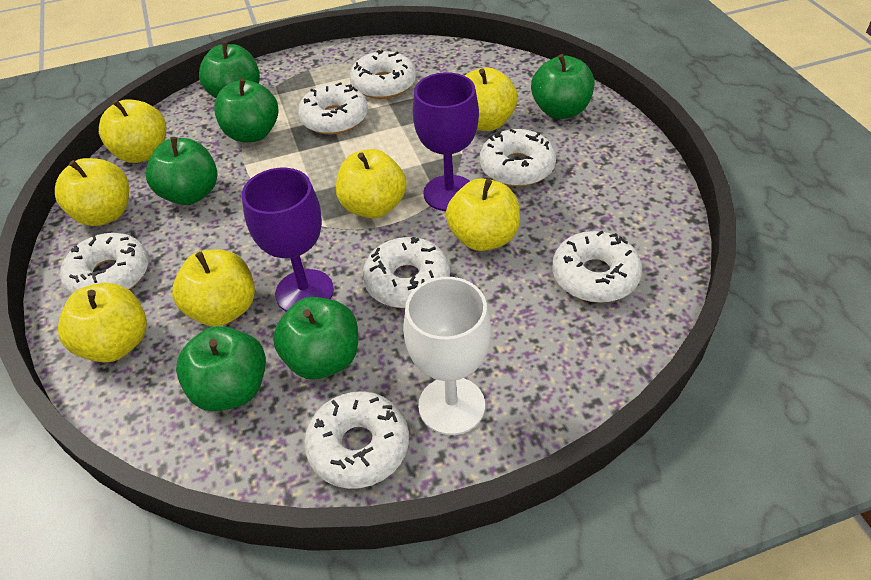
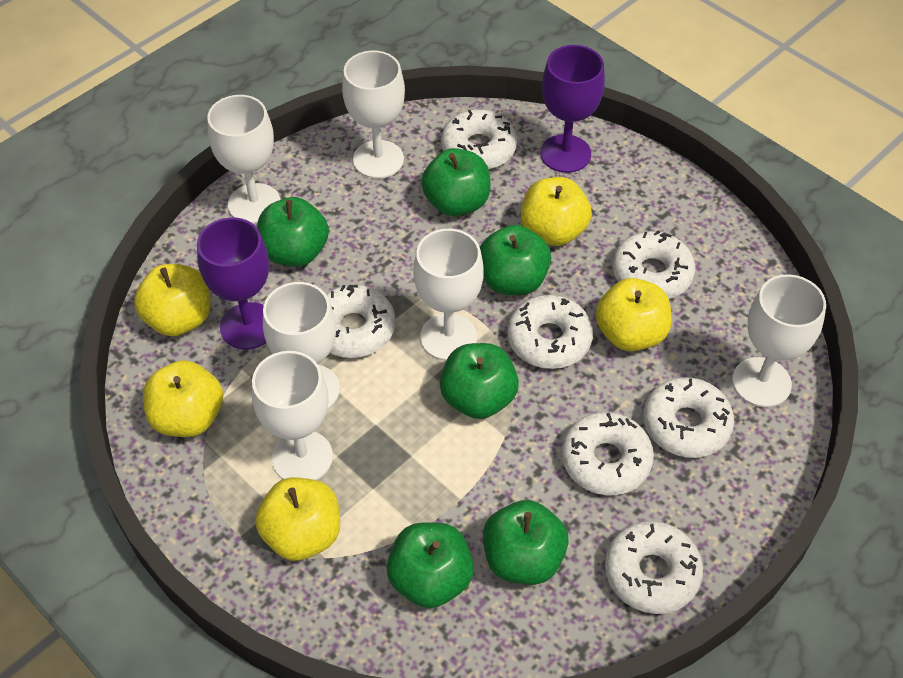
white goblet: [403,277,491,435] = 1 -> [207,95,281,224] [252,351,333,480] [263,282,340,409] [342,51,405,179] [414,229,484,361] [732,274,826,407] = 6
yellow apple: [55,158,129,226] [58,283,147,363] [99,99,166,163] [172,249,255,326] [336,149,406,218] [446,178,520,251] [465,67,518,131] = 7 -> [134,264,211,336] [143,360,223,437] [255,478,340,561] [521,177,592,246] [596,278,671,351] = 5

